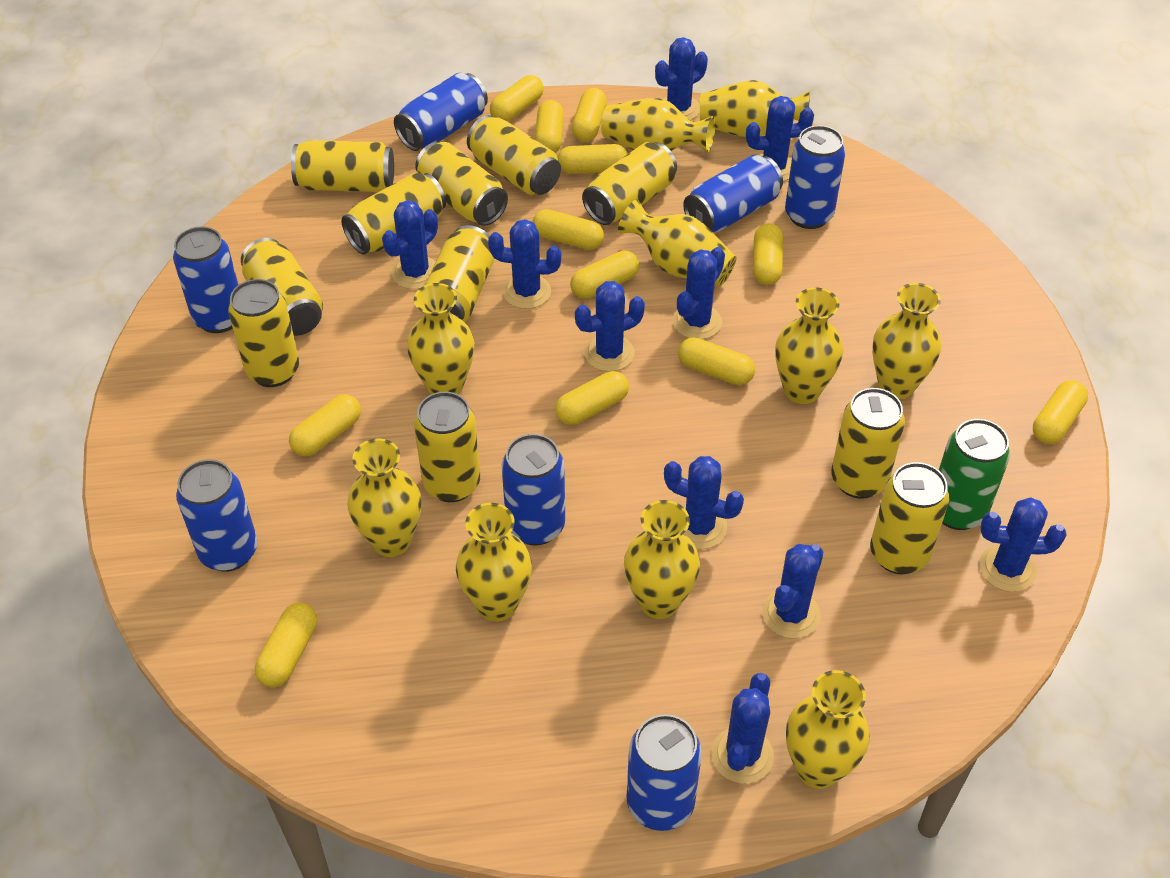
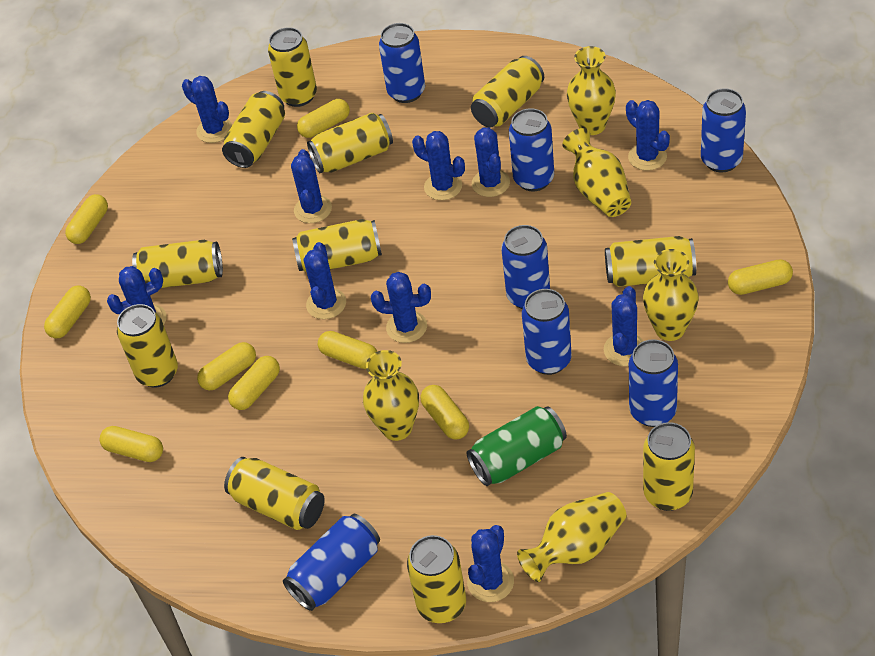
yellow capsule: [255,602,317,687] [289,394,361,456] [490,75,544,122] [532,209,604,250] [535,100,564,153] [555,371,629,425] [558,144,628,174] [570,250,639,299] [572,88,607,142] [678,337,755,385] [753,223,783,285] [1033,380,1088,444] = 12 -> [44,286,91,338] [65,194,108,244] [100,426,163,462] [197,342,256,390] [228,356,280,410] [297,99,350,138] [318,331,377,369] [420,385,469,439] [728,259,793,295] = 9
yellow vase: [347,438,421,557] [407,283,474,395] [456,503,532,621] [601,98,715,152] [618,199,736,286] [624,500,700,619] [700,80,810,137] [775,287,843,404] [786,670,869,789] [872,283,941,399] = 10 -> [363,350,419,441] [517,492,626,582] [563,128,631,217] [567,46,616,135] [643,249,699,341] = 5

